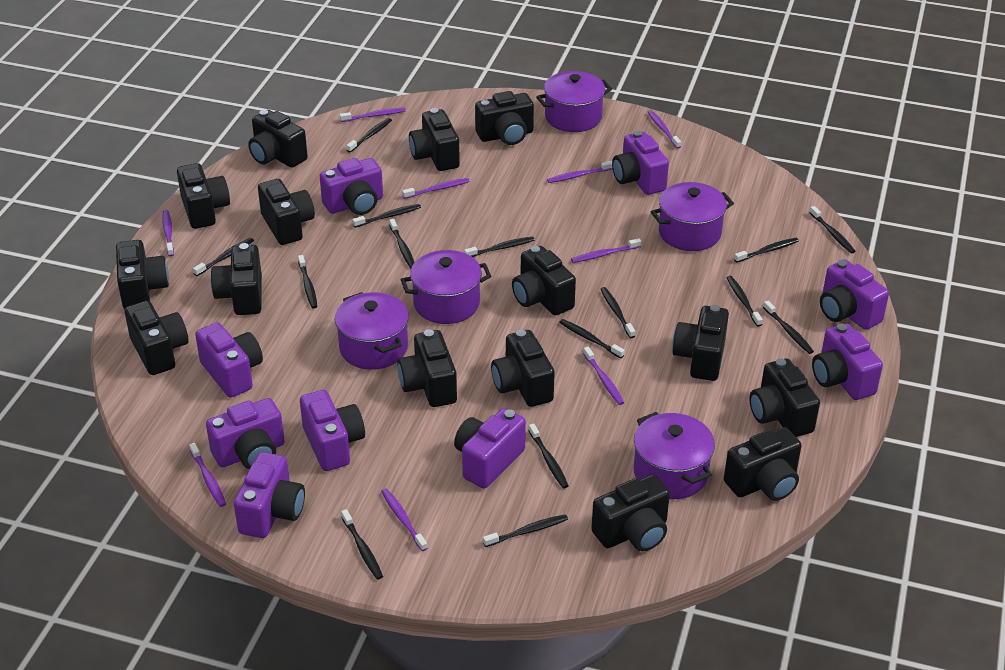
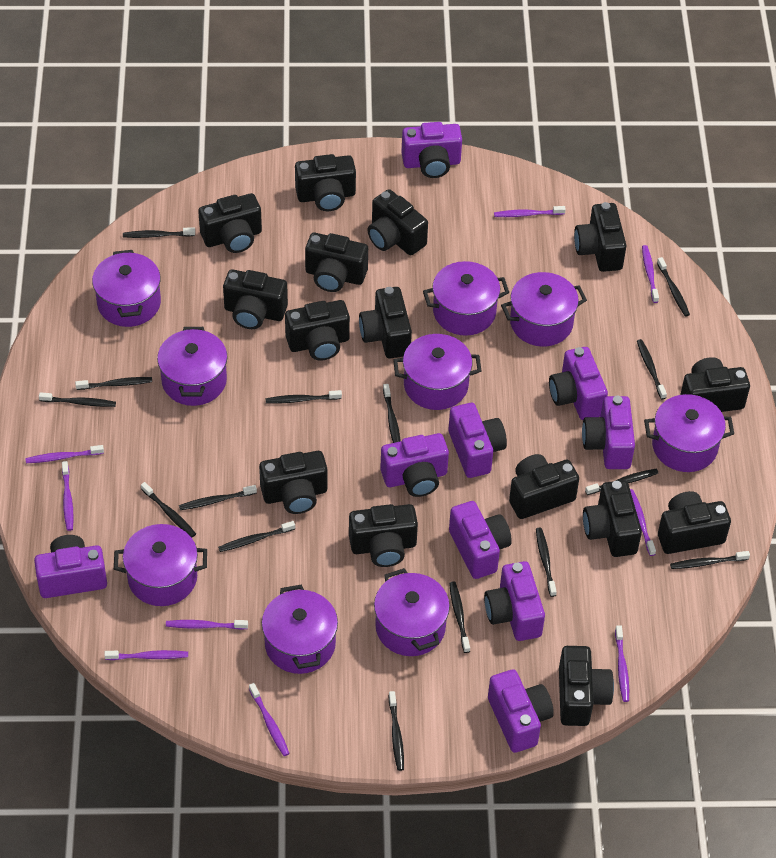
purple pot: [335,292,409,370] [401,250,492,324] [536,71,612,132] [634,412,715,499] [651,182,734,251] = 5 -> [92,250,161,327] [114,524,207,606] [157,327,228,406] [262,585,338,674] [374,568,450,656] [393,334,481,410] [423,261,509,336] [501,272,587,346] [644,394,734,472] = 9

